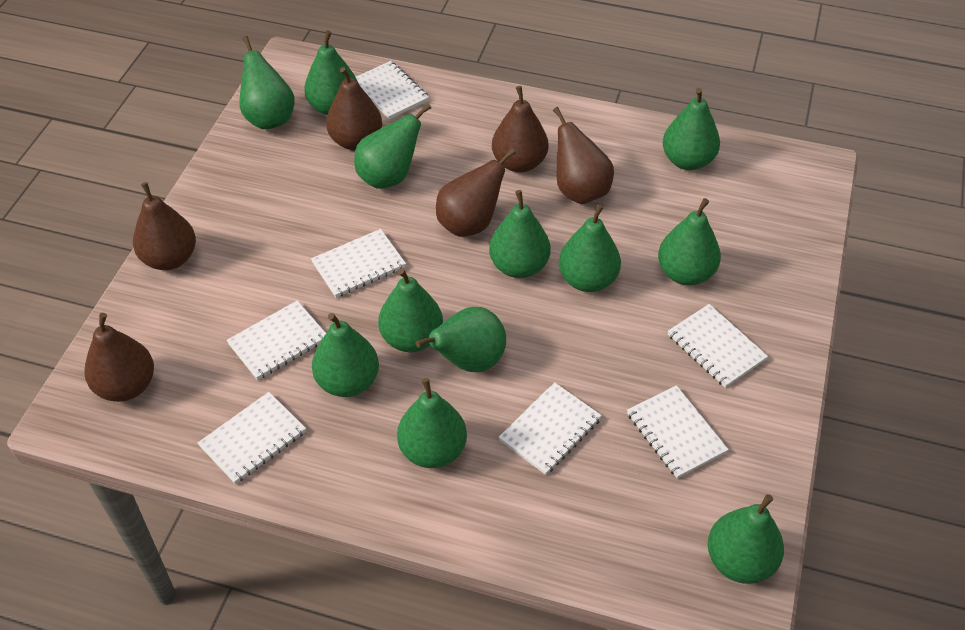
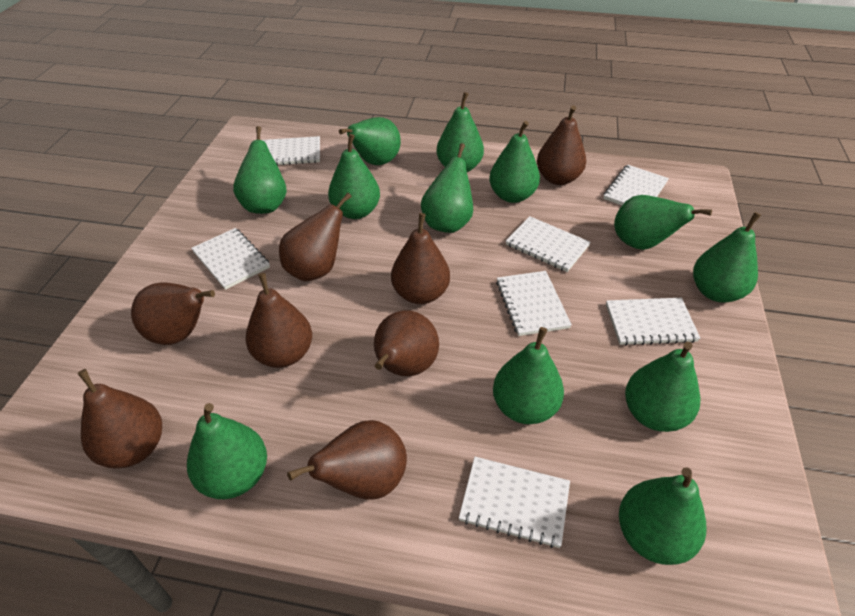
brown pear: [84,313,154,402] [133,182,196,270] [326,67,382,150] [436,148,516,237] [492,86,548,173] [553,107,614,204] = 6 -> [78,369,162,469] [131,282,215,345] [245,273,312,368] [279,193,352,281] [287,420,407,500] [374,310,439,376] [391,213,450,304] [537,105,586,185] = 8

